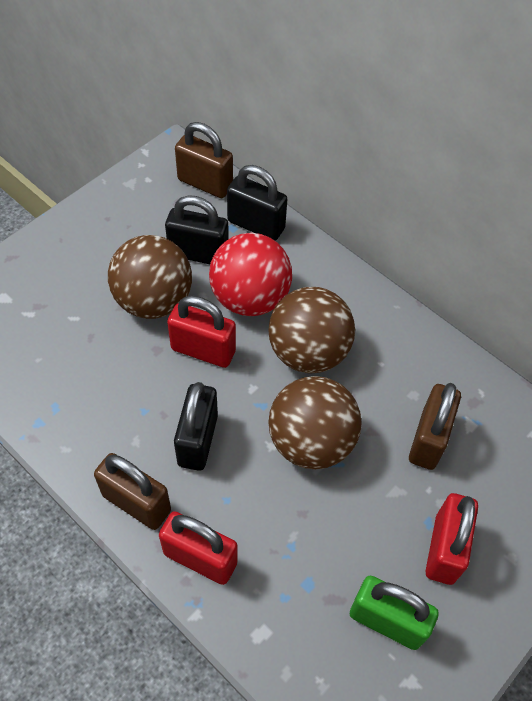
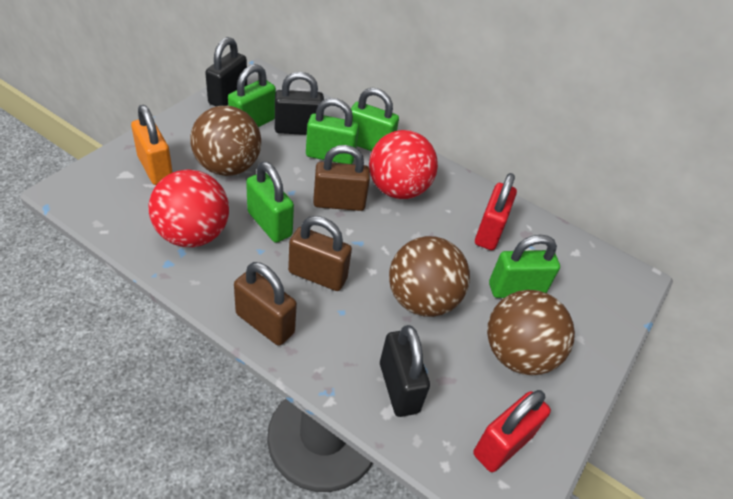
green padlock: [350,576,439,650] = 1 -> [228,64,276,127] [246,161,294,243] [306,98,359,164] [351,88,399,151] [489,235,560,298] = 5
orange padlock: none = 0 -> [131,105,173,185] = 1
red ball: [209,233,292,316] = 1 -> [149,169,229,247] [369,130,438,199] = 2
red padlock: [159,511,238,585] [167,296,236,368] [425,493,478,585] = 3 -> [473,390,551,472] [475,173,517,250] = 2

